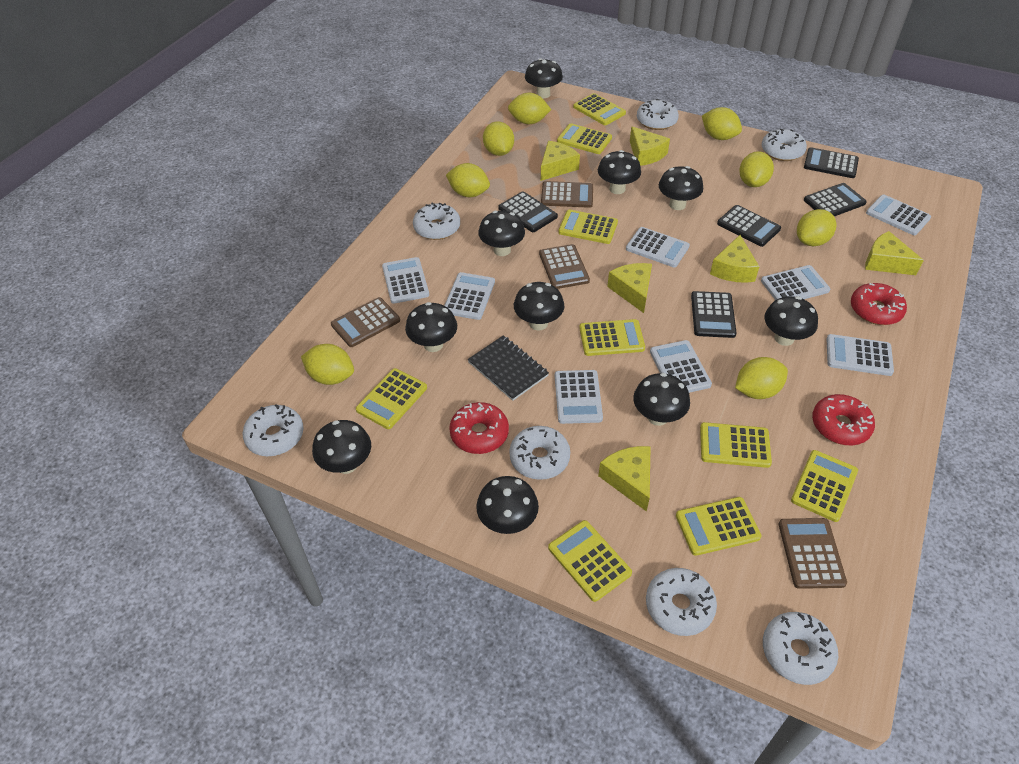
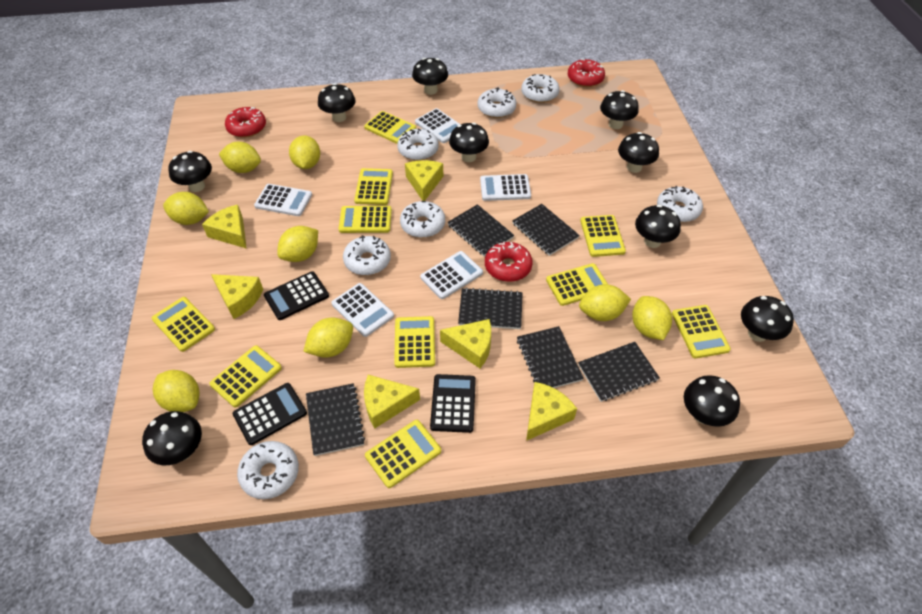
black calculator: [498,191,558,232] [691,291,737,338] [717,205,781,247] [804,147,859,178] [804,183,867,216] = 5 -> [233,383,307,445] [264,271,329,320] [430,374,476,433] = 3
black notebook: [468,335,549,401] = 1 -> [306,383,365,456] [447,204,514,256] [458,288,523,329] [512,204,580,256] [517,326,584,388] [578,342,660,402] = 6
brown calculator: [331,297,400,347] [539,244,590,289] [541,181,593,208] [778,518,847,589] = 4 -> none = 0
white calculator: [382,257,429,304] [444,272,495,320] [555,370,603,424] [626,227,690,267] [650,340,712,393] [761,265,830,300] [826,334,894,376] [866,195,931,235] = 8 -> [254,184,312,216] [331,283,394,337] [415,108,460,143] [420,251,483,299] [480,174,531,201] = 5
yellow calculator: [356,368,427,429] [548,520,632,602] [557,123,612,154] [558,210,618,244] [573,93,626,125] [579,319,645,356] [676,497,761,556] [700,422,772,468] [791,450,858,522] = 9 -> [152,297,215,352] [209,345,282,408] [339,206,392,233] [354,168,393,205] [364,111,416,144] [365,420,441,488] [394,316,435,368] [546,263,608,306] [580,215,626,257] [672,305,731,358] = 10

